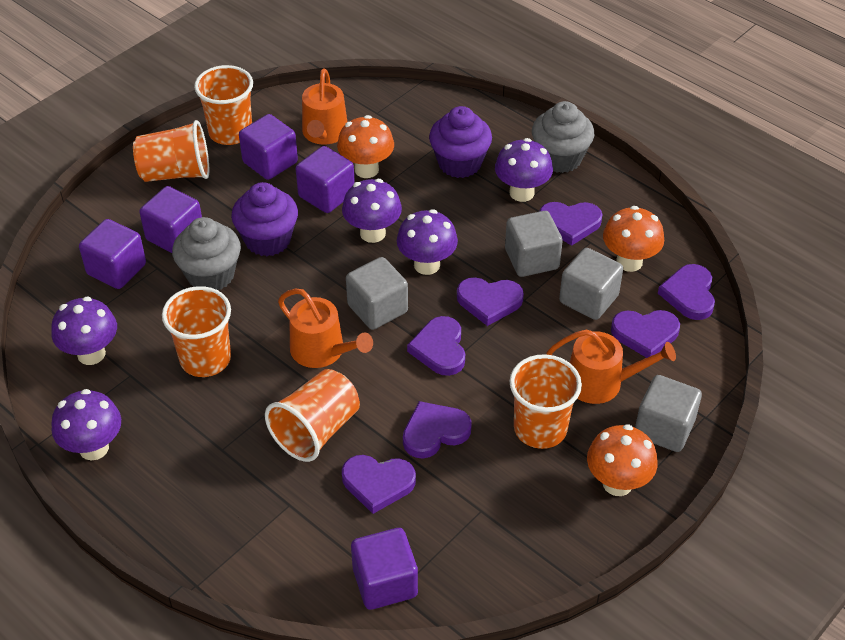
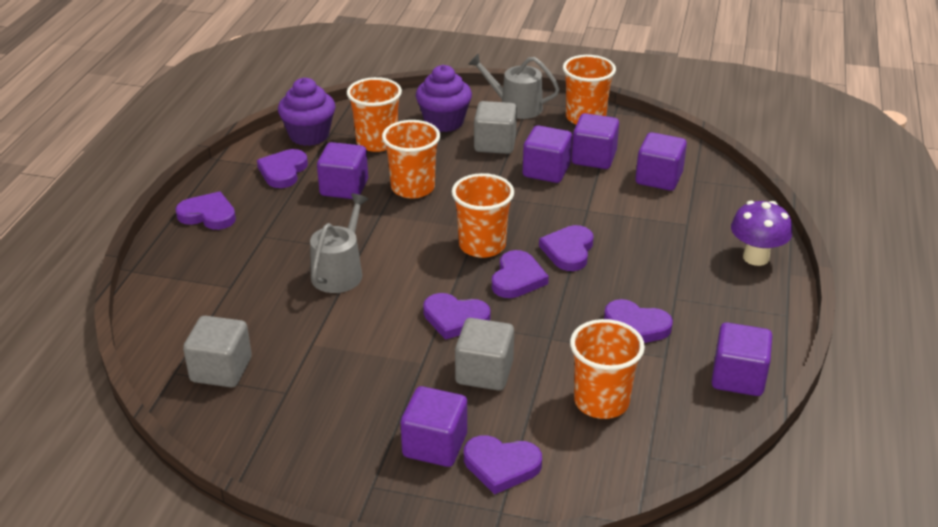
grey cube: [346,257,408,330] [505,211,563,277] [559,248,623,320] [635,375,702,452] = 4 -> [183,316,252,387] [455,318,514,391] [474,101,517,154] = 3
grey cupcake: [172,217,241,290] [532,101,594,173] = 2 -> none = 0
grey watering can: none = 0 -> [310,193,369,293] [468,54,560,119] = 2
orange mushroom: [337,115,394,178] [587,424,658,496] [603,206,664,272] = 3 -> none = 0
orange watering can: [278,289,373,368] [302,68,347,145] [547,330,676,404] = 3 -> none = 0
purple cube: [79,219,146,289] [139,186,202,253] [239,114,298,180] [296,146,355,213] [351,528,418,610] = 5 -> [317,142,368,199] [401,386,467,467] [523,125,572,183] [571,113,619,169] [635,132,687,191] [711,322,772,396] = 6
purple mushroom: [51,296,117,365] [51,389,121,461] [342,179,402,243] [397,209,458,275] [495,138,553,202] = 5 -> [731,201,792,266] = 1

